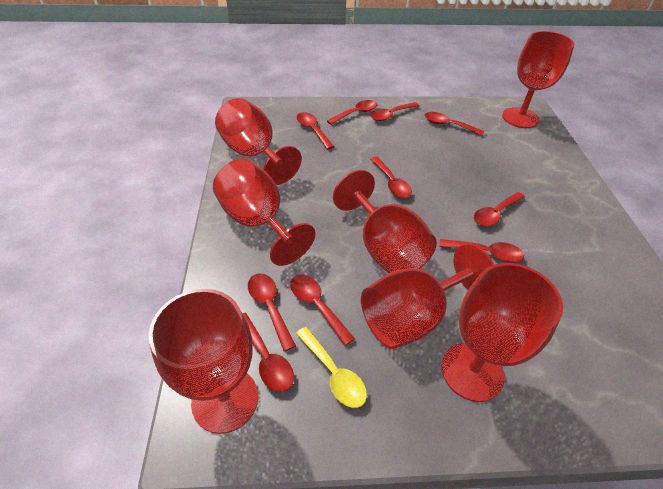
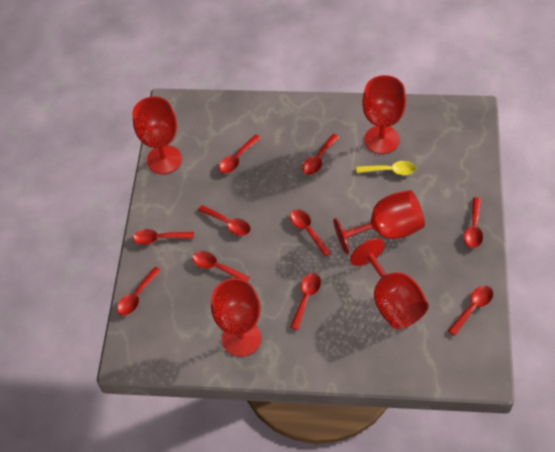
red goblet: [148,289,258,434] [213,159,315,266] [215,98,302,185] [333,170,437,274] [361,244,494,349] [441,263,563,402] [502,31,575,128] = 7 -> [133,96,182,174] [211,278,262,357] [333,190,425,254] [350,238,429,329] [362,75,406,154] = 5

